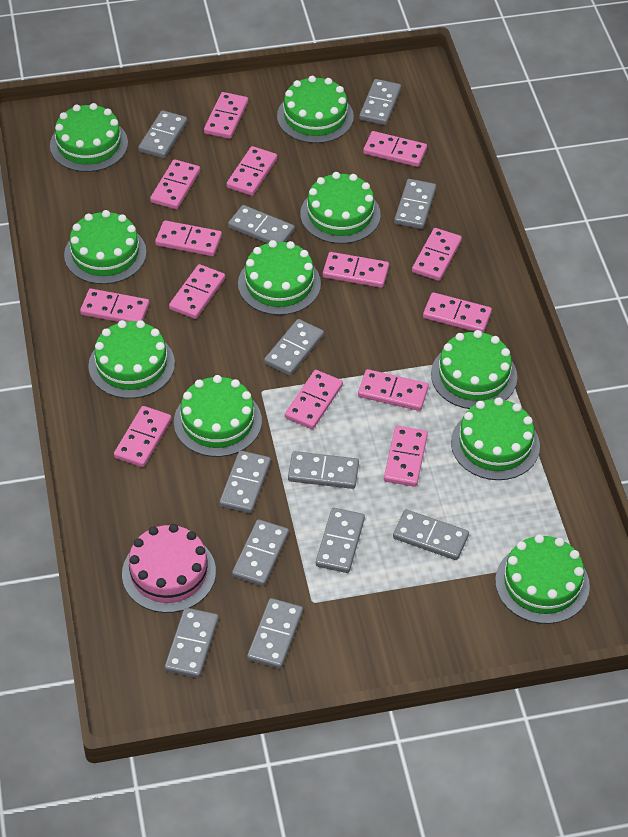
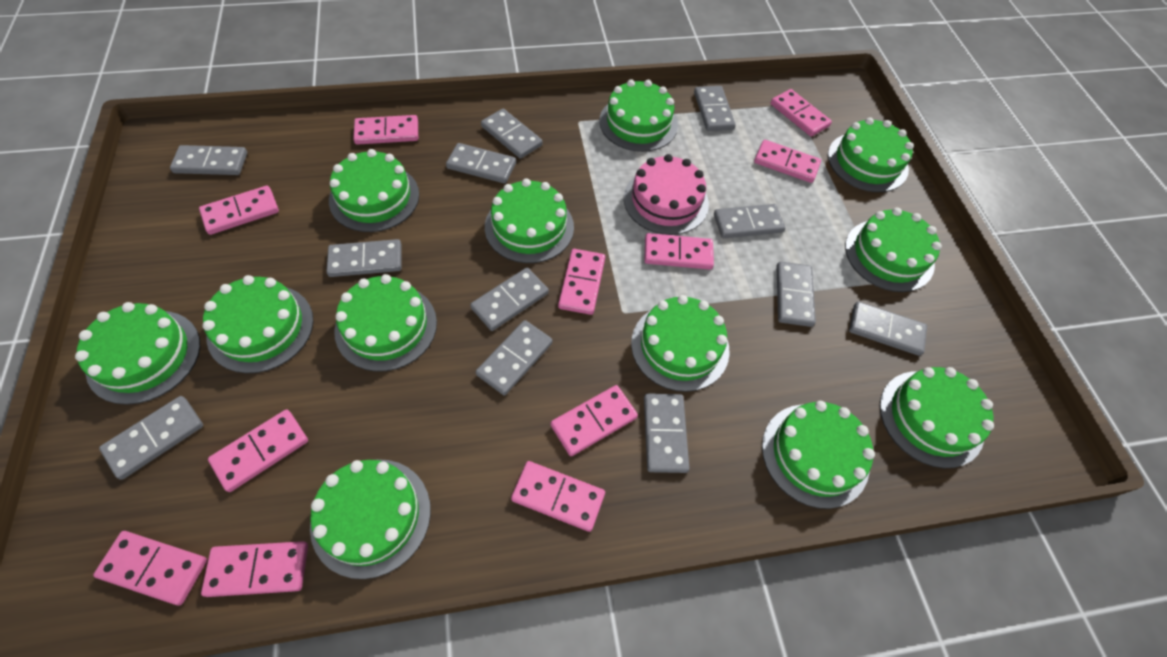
green cake: [50,103,128,172] [64,210,147,284] [88,320,175,399] [174,375,262,457] [238,240,321,315] [277,76,354,143] [300,172,381,244] [431,330,517,409] [451,397,540,480] [495,534,590,624] = 10 -> [75,302,200,405] [203,275,314,373] [310,459,431,579] [329,149,419,232] [334,274,437,372] [485,179,574,263] [599,79,678,152] [631,295,730,392] [762,401,875,509] [828,117,914,192] [845,208,942,292] [880,367,994,468] = 12
pink domino: [80,289,149,322] [114,406,172,467] [150,159,200,209] [155,220,222,256] [169,264,225,319] [204,92,248,139] [227,146,277,196] [285,370,343,429] [323,252,389,288] [358,369,429,411] [363,131,427,167] [384,426,428,487] [412,228,462,281] [423,292,492,333] = 14 -> [93,531,207,605] [199,186,279,235] [201,541,308,597] [208,409,308,492] [353,115,418,145] [511,461,605,532] [551,385,638,456] [558,249,605,315] [644,233,714,270] [754,140,821,183] [770,89,832,137] = 11

